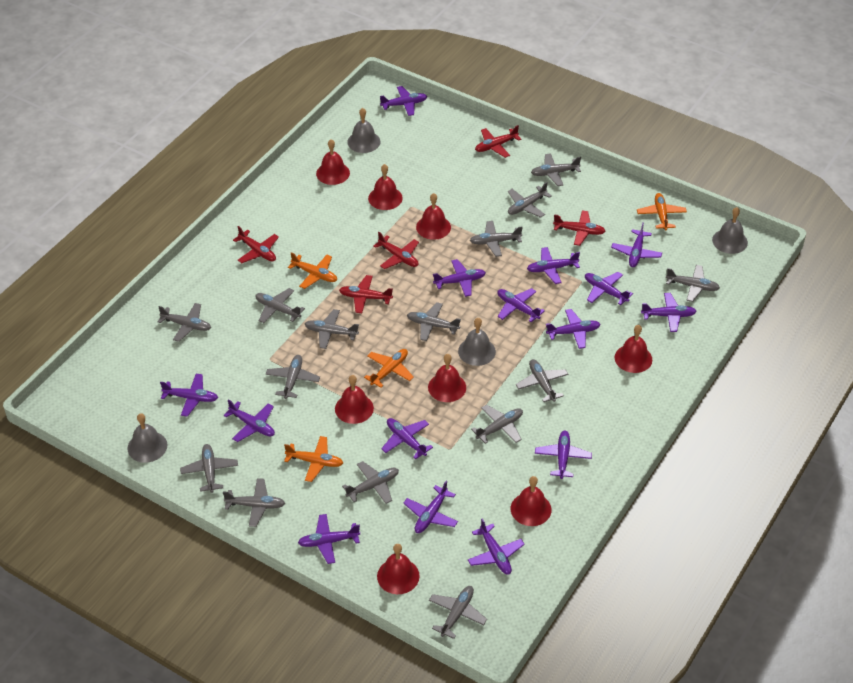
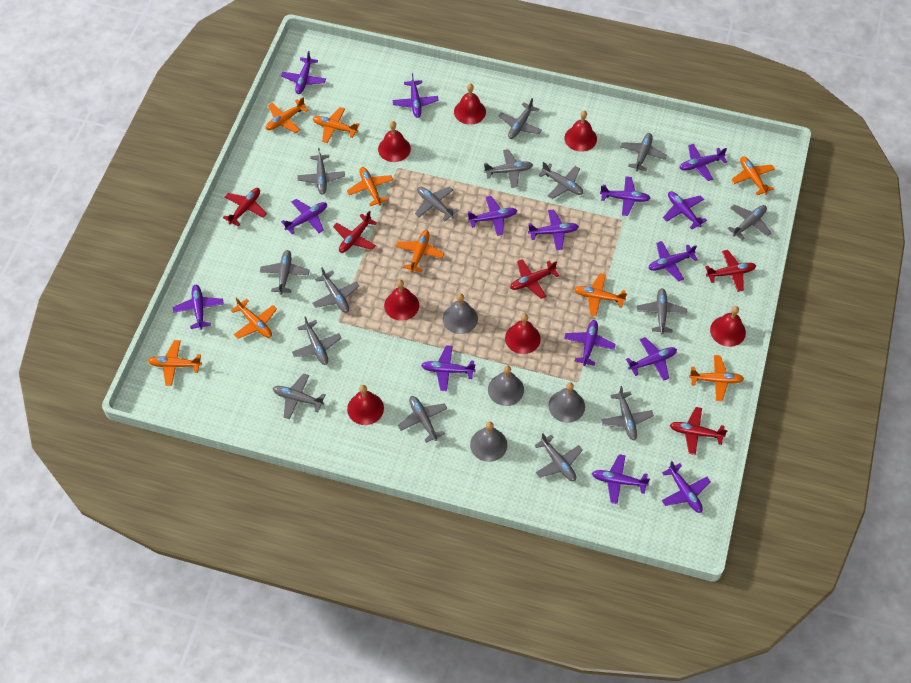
orange plane: [284,436,343,482] [288,252,337,289] [364,349,414,388] [637,193,687,230] = 4 -> [148,340,202,386] [231,297,277,339] [266,97,309,133] [313,107,359,143] [347,167,393,206] [396,230,444,272] [574,273,627,316] [689,355,744,401] [731,156,775,195] = 9
red bell: [316,139,350,185] [335,375,374,424] [368,164,403,210] [377,544,420,594] [416,193,451,240] [428,354,466,402] [511,476,551,526] [615,325,652,373] = 8 -> [347,385,384,425] [378,121,411,162] [384,280,419,321] [454,84,486,125] [505,314,541,354] [564,111,597,152] [710,306,746,347] = 7

